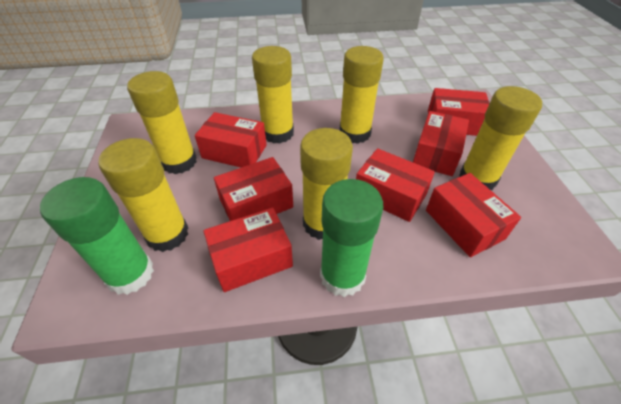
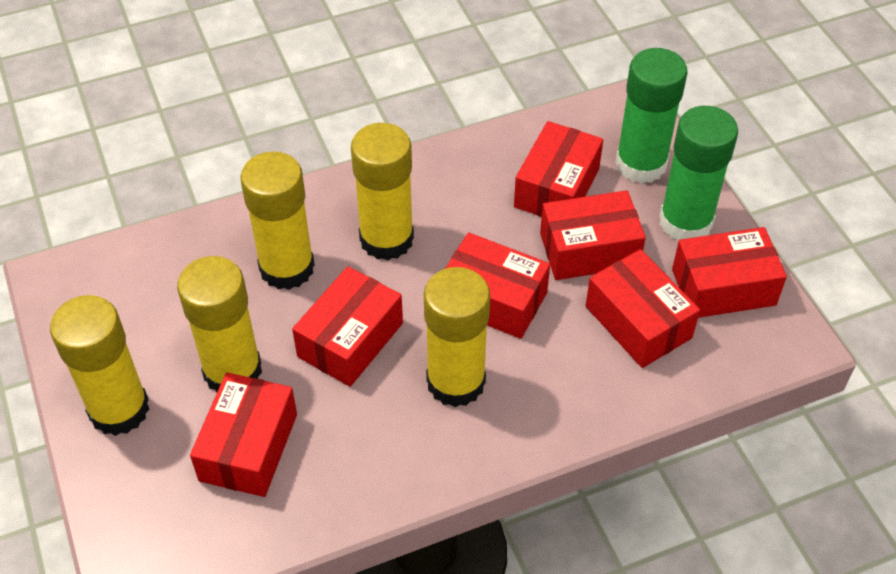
yellow glue stick: [98,138,188,252] [127,71,197,174] [252,46,294,143] [300,128,353,240] [339,46,384,144] [459,86,542,190] = 6 -> [50,295,149,436] [177,256,262,392] [240,151,315,290] [351,123,414,261] [424,267,490,407] = 5

